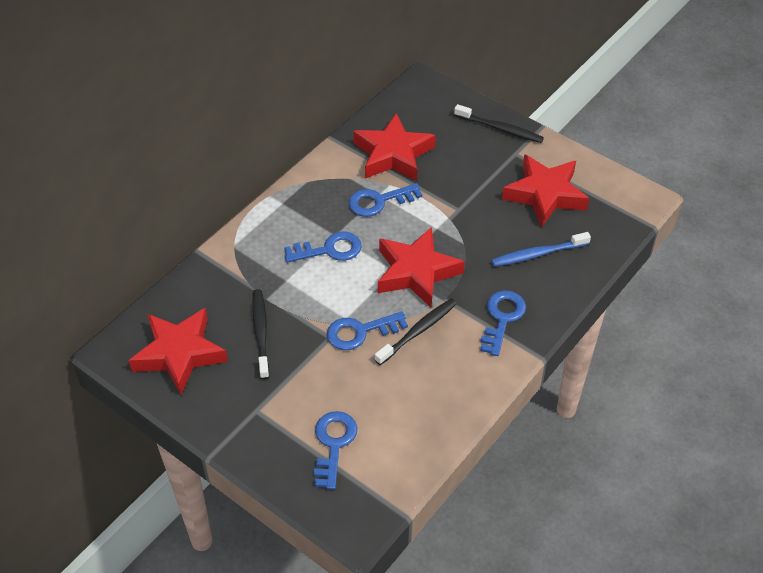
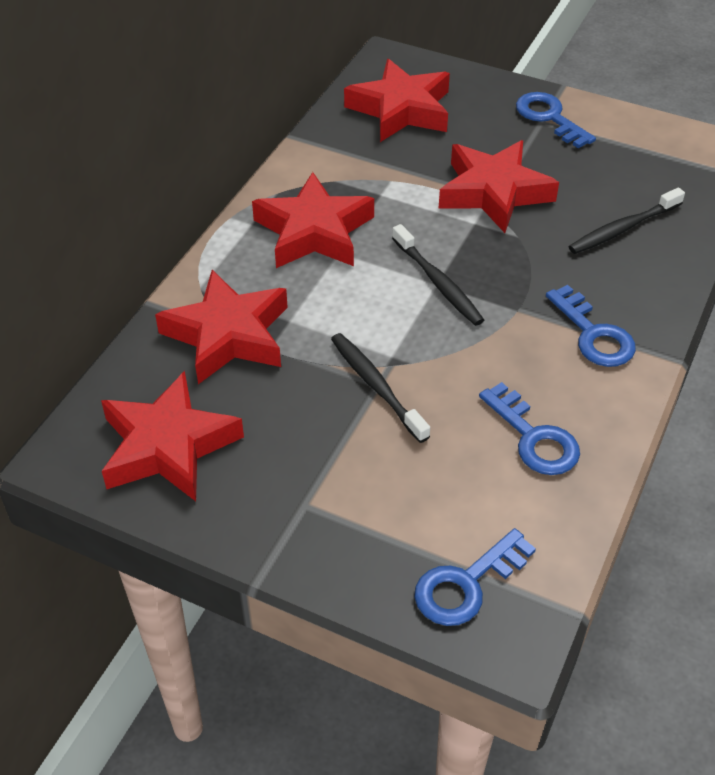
blue key: [284,231,362,263] [314,411,357,490] [327,311,408,350] [348,183,422,217] [480,291,526,356] = 5 -> [414,528,536,626] [479,382,580,475] [516,92,596,148] [546,285,636,367] = 4
blue toothbrush: [491,232,591,267] = 1 -> none = 0
red star: [129,308,228,395] [353,113,436,181] [378,227,465,307] [502,154,589,228] = 4 -> [101,371,244,501] [155,270,288,384] [252,172,374,268] [344,59,450,142] [438,140,559,233] = 5

